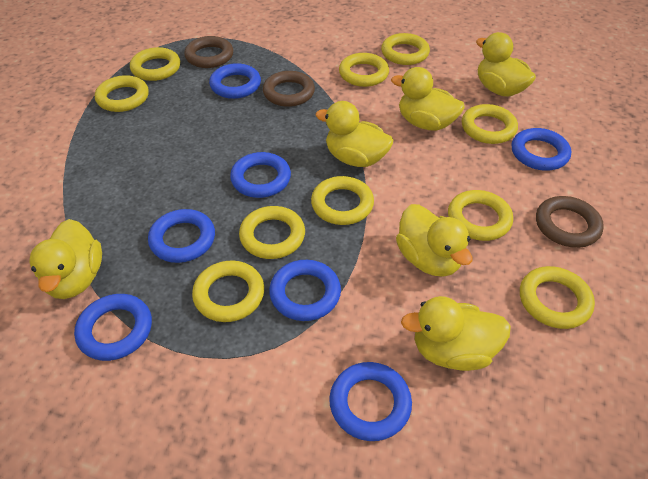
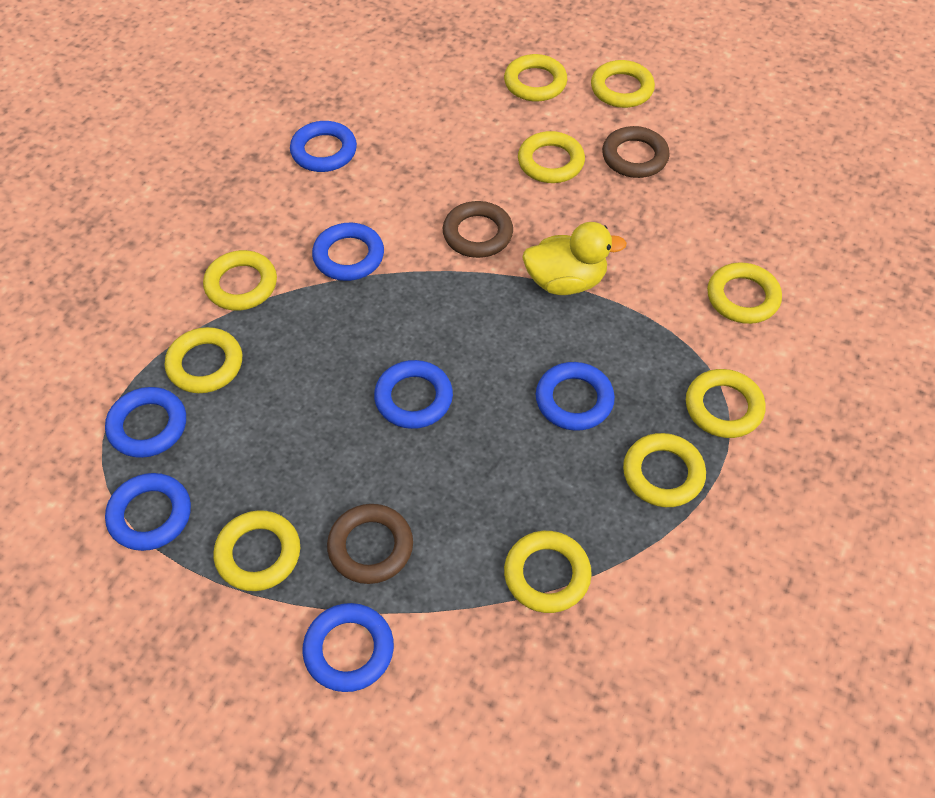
yellow duck: [29,219,102,299] [315,101,393,167] [391,67,464,131] [396,204,472,277] [401,296,511,371] [476,32,536,97] = 6 -> [522,222,627,295] = 1

